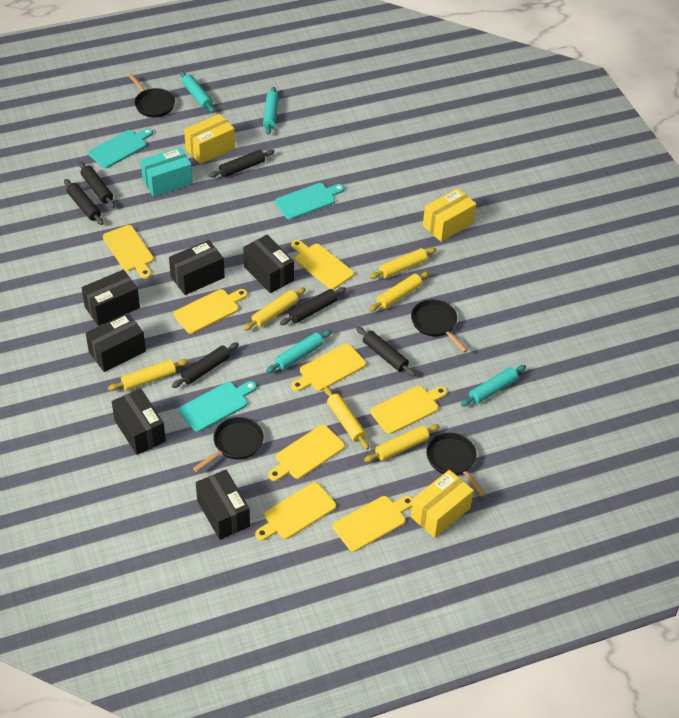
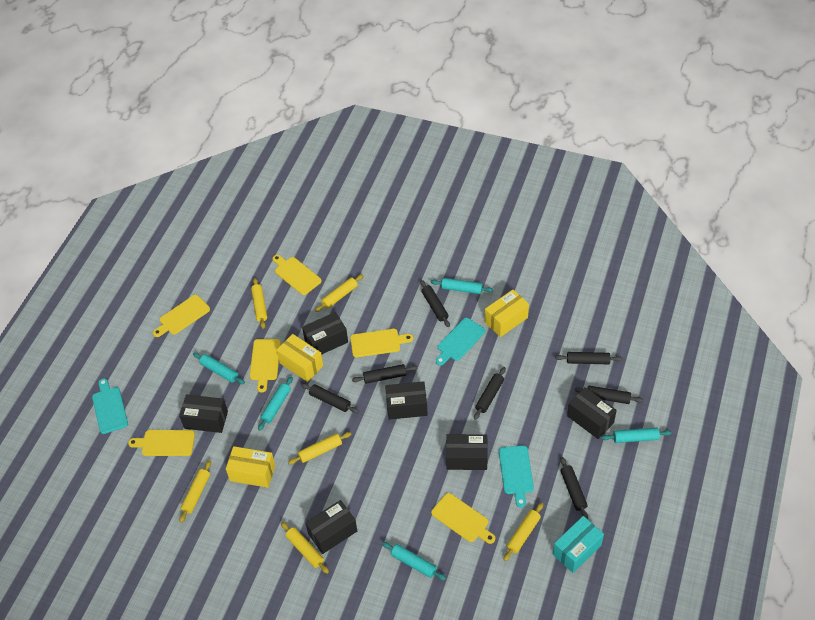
black pan: [128,73,175,117] [193,417,264,472] [411,299,468,352] [426,433,486,497] = 4 -> none = 0
black rolling pin: [64,179,104,225] [79,161,115,208] [172,342,239,388] [209,149,275,178] [280,287,346,325] [356,327,416,377] = 6 -> [301,383,359,413] [352,364,418,384] [420,280,450,327] [474,367,506,420] [555,352,622,364] [560,457,588,519] [575,386,643,404] = 7
turquoise rolling pin: [180,71,215,113] [263,87,279,135] [266,330,332,373] [461,365,526,406] = 4 -> [193,352,245,384] [258,376,293,431] [382,542,446,580] [431,278,493,294] [601,428,672,443] = 5
yellow cutting board: [103,225,154,279] [174,289,247,334] [255,482,336,541] [268,425,345,481] [291,240,354,289] [291,343,366,392] [333,496,413,552] [371,386,447,434] = 8 -> [128,430,195,456] [153,295,210,337] [250,339,281,393] [273,255,322,295] [350,329,413,357] [431,493,495,544] = 6

